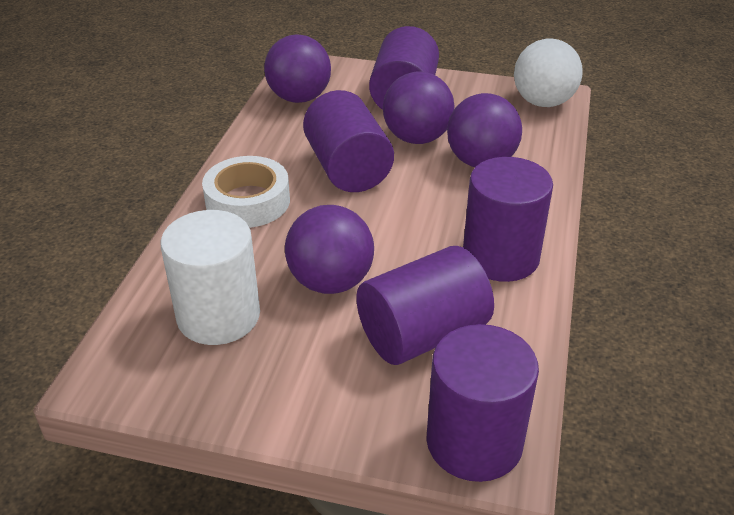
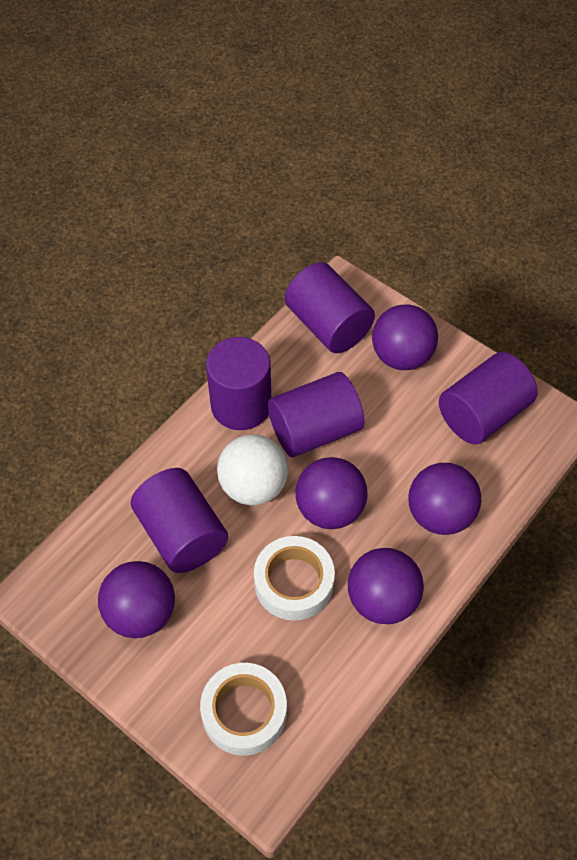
purple ball: [264,35,331,103] [285,205,374,294] [383,71,455,144] [447,93,522,167] = 4 -> [98,561,175,638] [295,457,367,529] [348,548,424,624] [372,304,438,370] [409,463,481,535] = 5
white cylinder: [161,210,260,345] = 1 -> none = 0
white tape: [202,156,290,228] = 1 -> [200,663,287,756] [254,536,335,621] = 2

